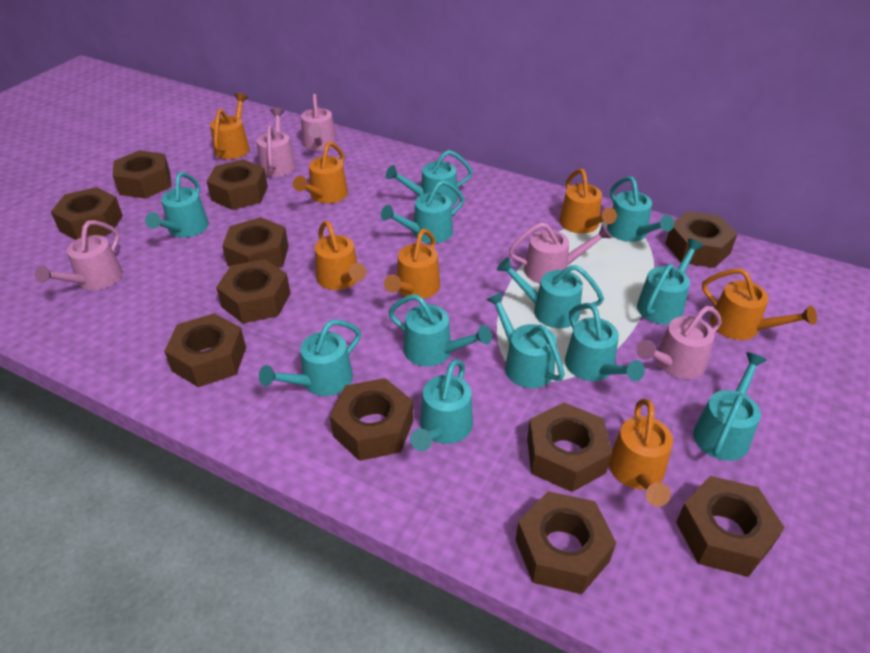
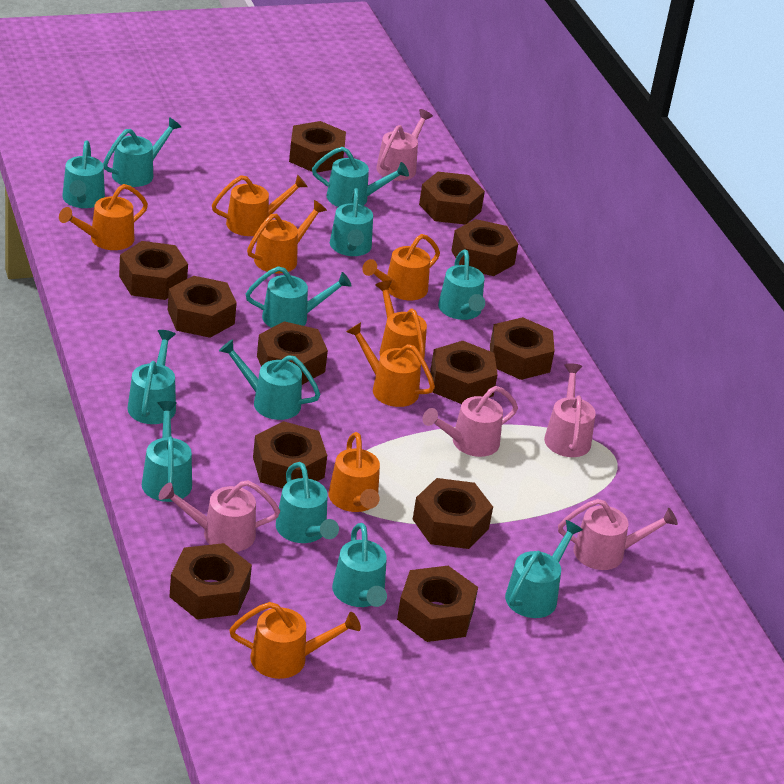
brown nut: [51,187,123,240] [113,150,171,199] [164,313,246,387] [207,159,268,210] [216,259,291,323] [222,217,289,268] [330,378,413,461] [516,491,616,594] [527,403,612,492] [665,211,737,268] [676,476,785,577] = 11 -> [119,241,188,300] [168,276,237,338] [169,543,252,620] [253,421,327,489] [257,321,328,385] [289,121,346,173] [397,566,478,642] [413,478,493,549] [419,172,485,224] [430,341,498,404] [451,219,518,276] [490,317,555,380] = 12
orange watering can: [210,93,250,159] [293,142,348,204] [315,221,366,290] [384,229,440,299] [559,169,617,234] [609,399,673,507] [702,269,817,340] = 7 -> [59,184,148,250] [212,174,308,236] [229,602,361,679] [247,200,327,273] [328,432,380,512] [346,322,435,407] [362,234,440,300] [375,280,427,359] = 8

